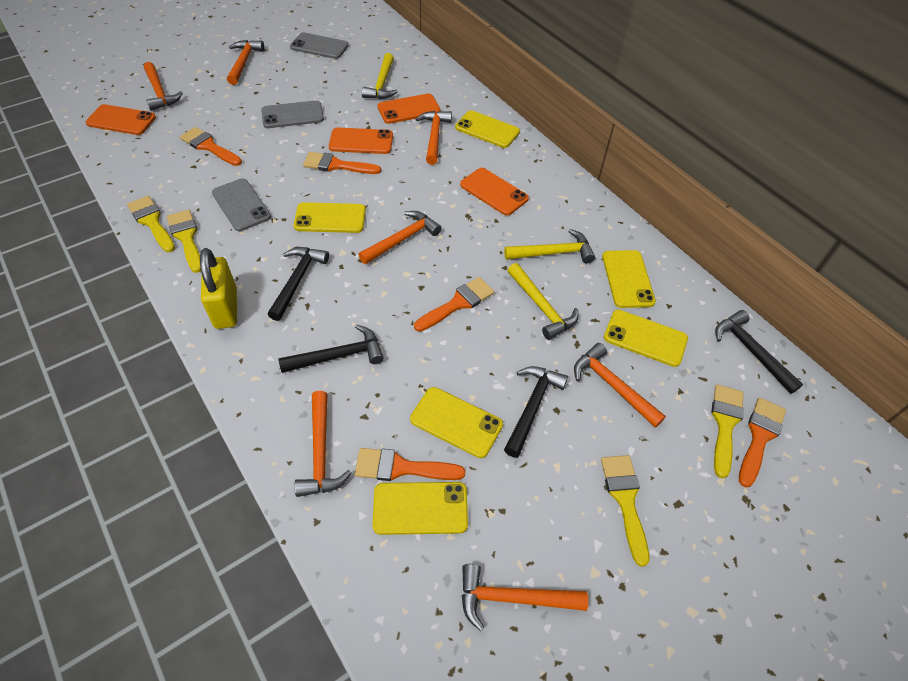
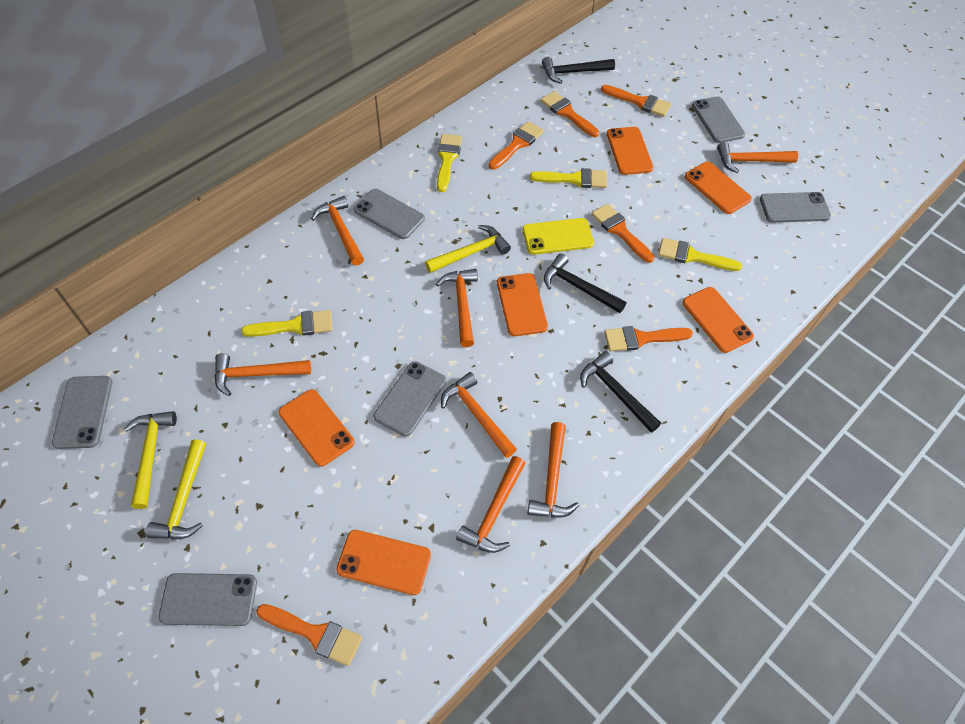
black hammer: [268,247,329,321] [278,324,384,373] [504,366,568,458] [715,310,803,394] = 4 -> [542,57,615,84] [544,253,626,313] [580,351,661,433] = 3
grey phone: [212,179,271,231] [261,100,324,128] [290,32,349,59] = 3 -> [52,376,112,449] [158,573,257,626] [354,189,425,239] [374,361,446,437] [692,96,745,143] [760,192,831,223] = 6
orange brush: [180,127,242,166] [303,152,381,174] [355,448,466,481] [414,277,494,332] [739,397,786,487] = 5 -> [256,604,362,666] [489,121,544,170] [541,91,599,137] [591,204,654,263] [601,85,671,117] [604,326,693,351] = 6
orange phone: [86,104,156,135] [329,127,393,154] [378,94,441,124] [460,168,529,216] = 4 -> [279,389,355,467] [336,530,431,595] [497,273,548,336] [607,127,653,175] [682,287,754,353] [685,162,752,214] = 6
yellow padlock: [200,248,237,329] = 1 -> none = 0
yellow phone: [294,202,366,233] [372,482,468,535] [410,387,503,458] [455,111,520,148] [602,250,656,308] [604,310,688,367] = 6 -> [523,218,594,255] = 1

